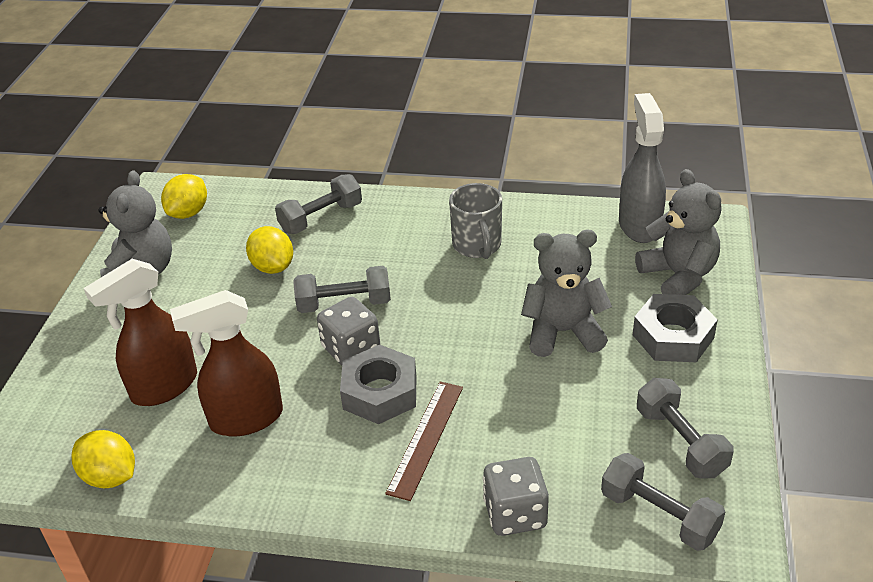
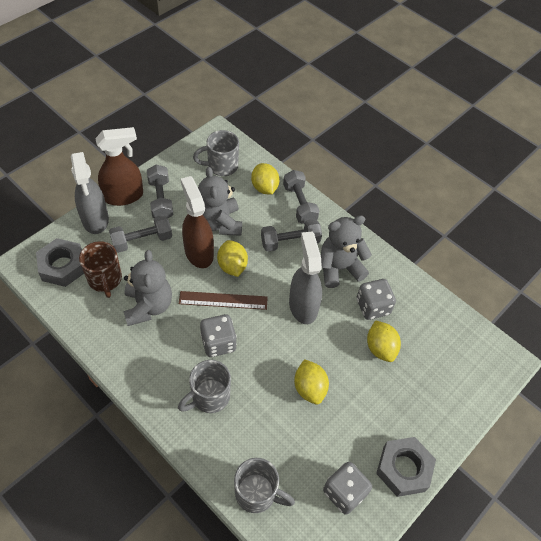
brown mug: none = 0 -> [79,241,122,298] = 1
grey dice: [317,297,380,365] [483,457,549,536] = 2 -> [200,314,237,357] [323,462,372,515] [357,279,396,320] = 3
grey mug: [449,183,502,259] = 1 -> [178,360,231,413] [193,130,239,176] [234,458,295,513] = 3
grey spray bottle: [619,93,666,243] = 1 -> [71,152,109,234] [289,232,322,324] = 2
yellow lemon: [71,430,135,488] [161,174,207,219] [246,226,293,274] = 3 -> [217,240,248,277] [251,163,279,194] [294,359,329,405] [367,320,401,362] = 4

